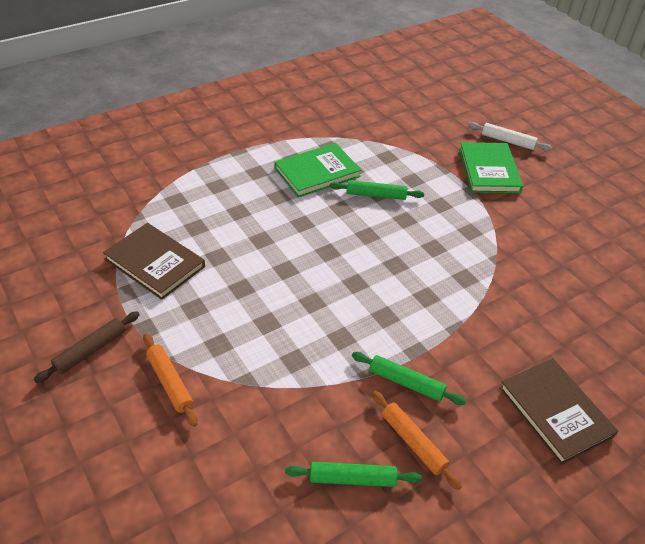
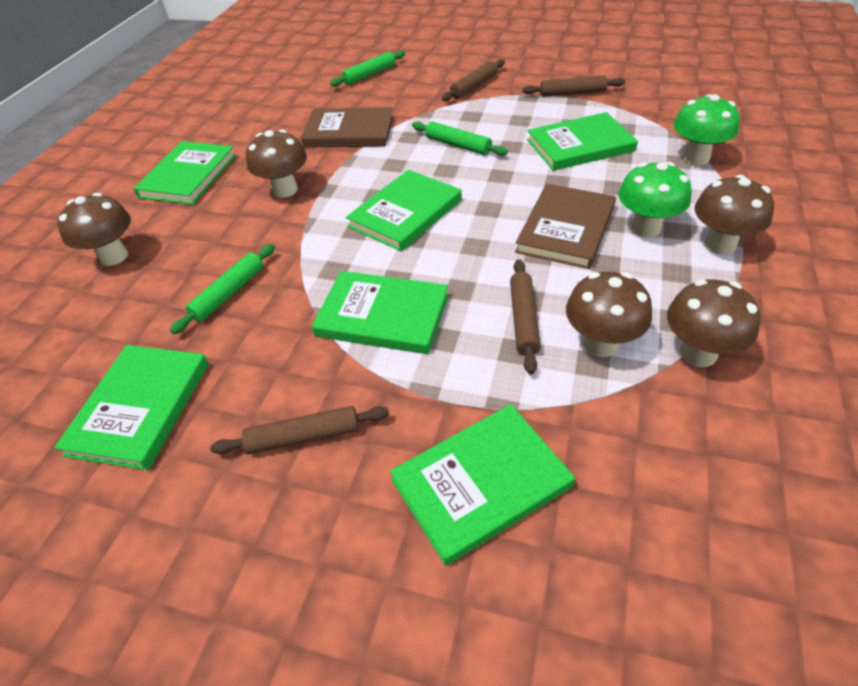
brown mushroom: none = 0 -> [57,193,131,266] [246,129,307,198] [566,271,652,357] [667,279,761,367] [694,175,774,255] = 5
brown rolling pin: [34,311,140,383] = 1 -> [210,406,389,455] [442,59,505,101] [510,259,541,374] [522,75,625,97] = 4
green book: [274,143,361,198] [459,142,523,193] = 2 -> [54,345,208,470] [133,141,236,205] [312,271,449,354] [346,170,462,251] [390,404,575,566] [527,112,638,171] = 6
green mushroom: none = 0 -> [619,162,692,237] [674,94,740,165] = 2
orange rolling pin: [143,334,198,427] [372,391,462,490] = 2 -> none = 0
white rolling pin: [468,122,552,151] = 1 -> none = 0

